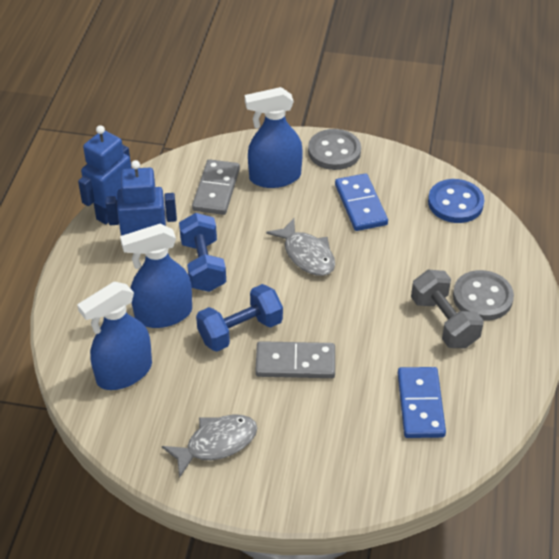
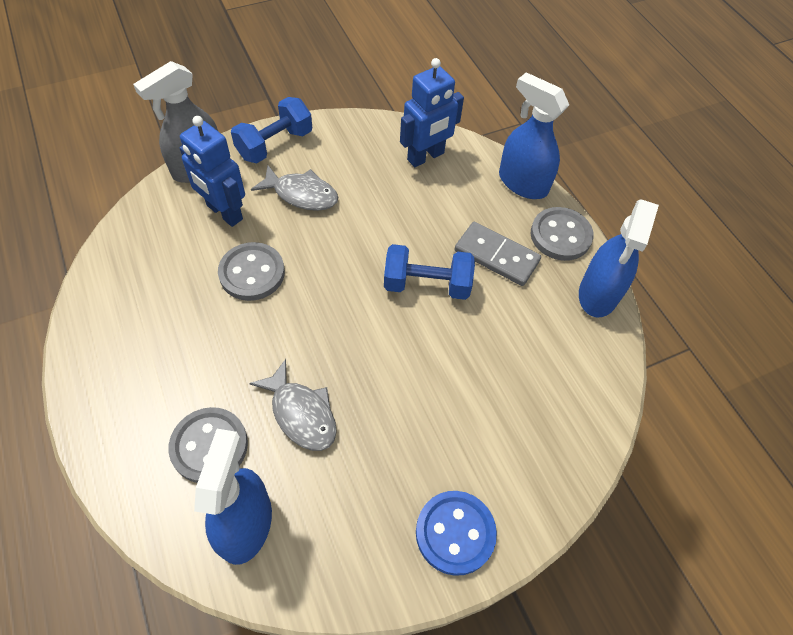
blue domino: [335,174,388,231] [398,367,446,438] = 2 -> none = 0
grey button: [308,129,361,170] [453,270,514,321] = 2 -> [169,407,248,483] [218,242,285,301] [531,207,594,261] = 3
grey domino: [192,159,240,215] [255,341,335,378] = 2 -> [454,222,541,286] = 1
grey dumbbell: [411,270,484,348] = 1 -> none = 0
grey spray bottle: none = 0 -> [133,61,218,183] = 1

